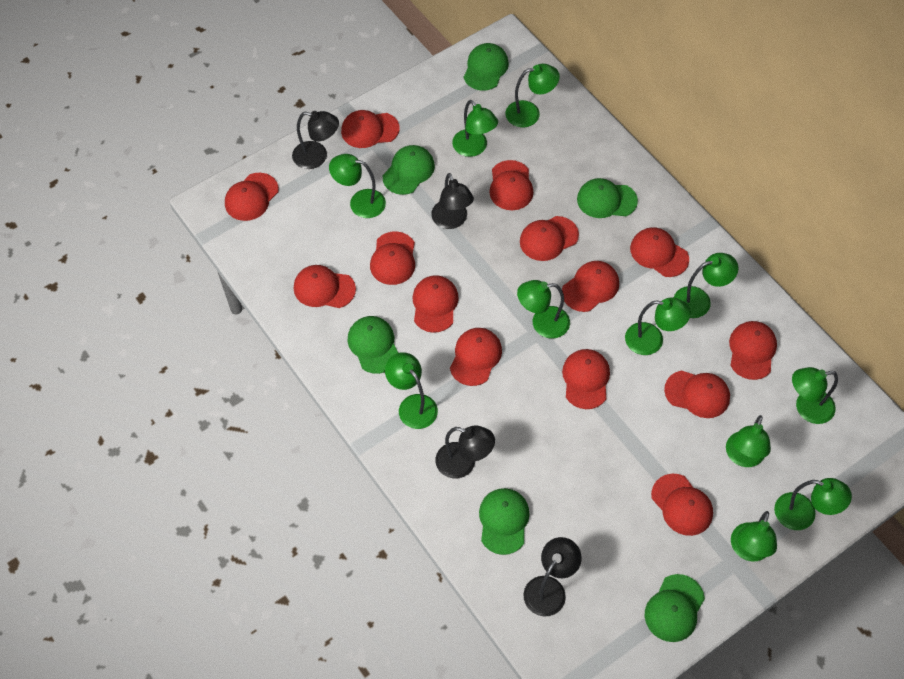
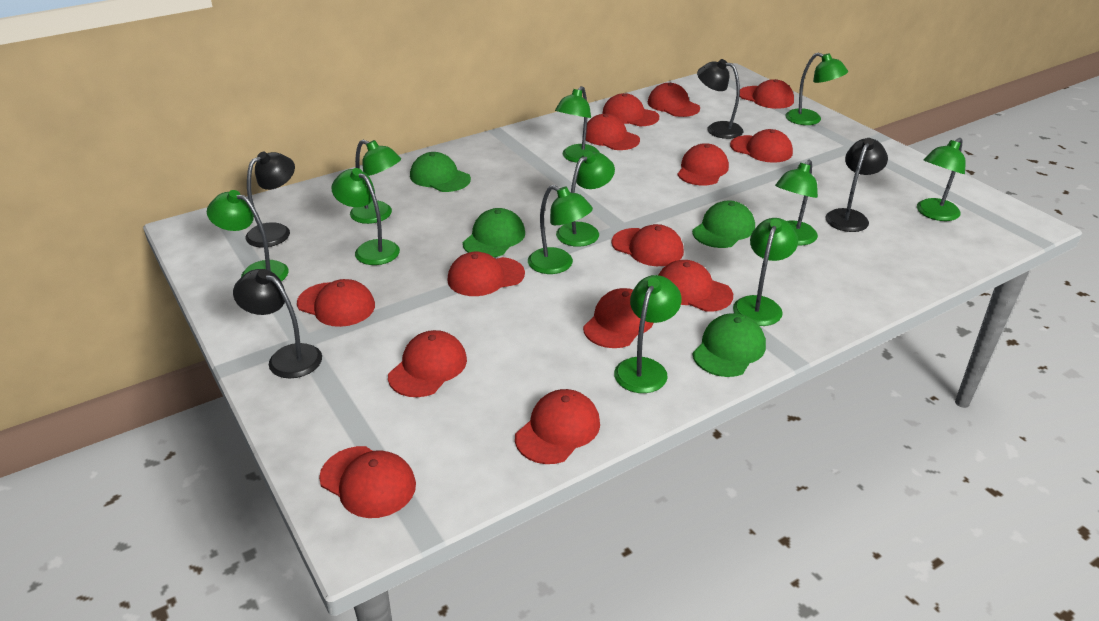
green cap: [348,316,398,374] [383,145,435,195] [464,43,509,91] [479,488,529,555] [577,178,638,218] [645,574,705,642] = 6 -> [410,152,471,192] [463,208,525,257] [692,200,755,248] [692,313,766,377] = 4

